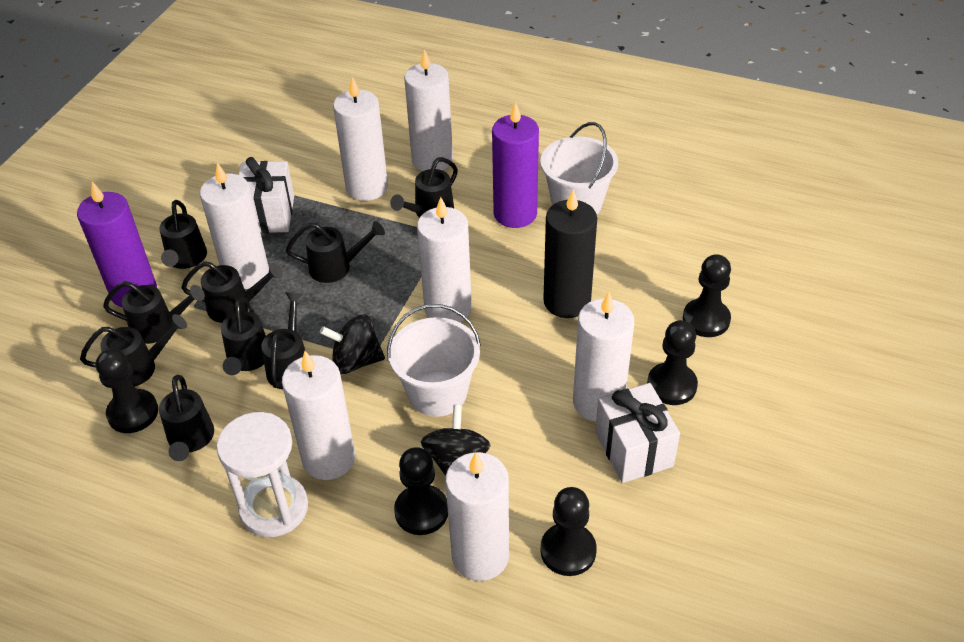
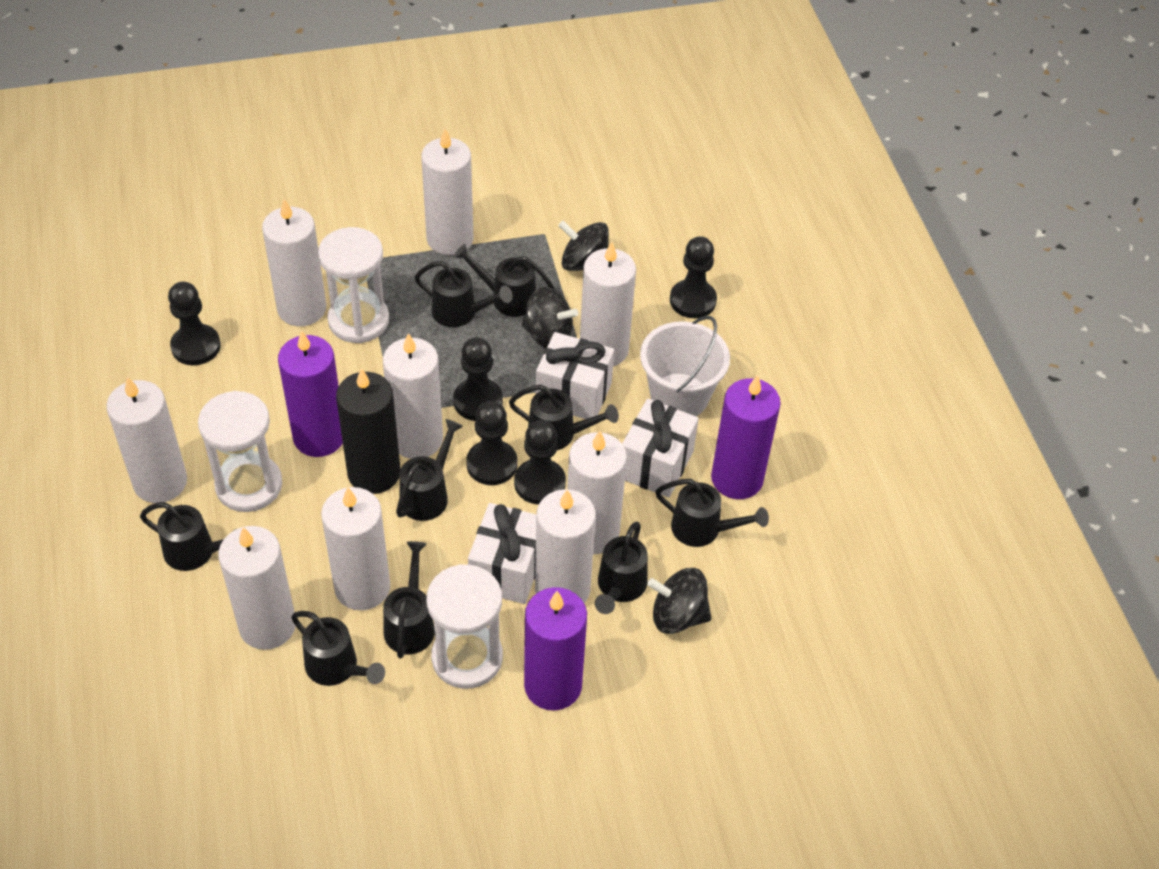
black spinning top: [320,314,385,374] [421,405,491,476] = 2 -> [522,287,579,348] [558,221,609,271] [647,568,711,634] = 3
purple candle: [77,182,157,308] [492,102,539,228] = 2 -> [278,330,343,457] [524,587,587,711] [711,375,781,499] = 3
white bucket: [387,304,481,417] [540,122,618,214] = 2 -> [640,316,730,416] = 1
white candle: [200,163,269,289] [282,351,355,480] [333,77,388,201] [404,49,453,171] [417,197,472,322] [445,452,509,581] [573,292,634,422] = 7 -> [106,377,187,503] [218,526,296,650] [262,199,326,326] [321,487,390,611] [383,333,443,459] [421,129,473,255] [535,489,596,603] [567,431,627,554] [580,242,636,367] = 9
white gift: [239,157,294,233] [595,383,680,483] = 2 -> [468,503,537,604] [536,332,614,419] [622,399,699,498] = 3
white hourglass: [217,412,308,537] = 1 -> [198,391,282,512] [318,227,389,343] [426,564,503,689] = 3

